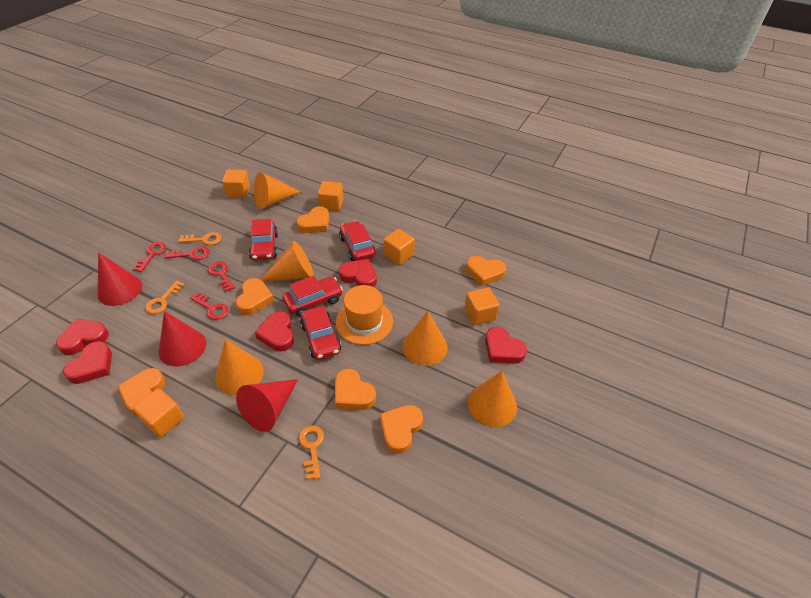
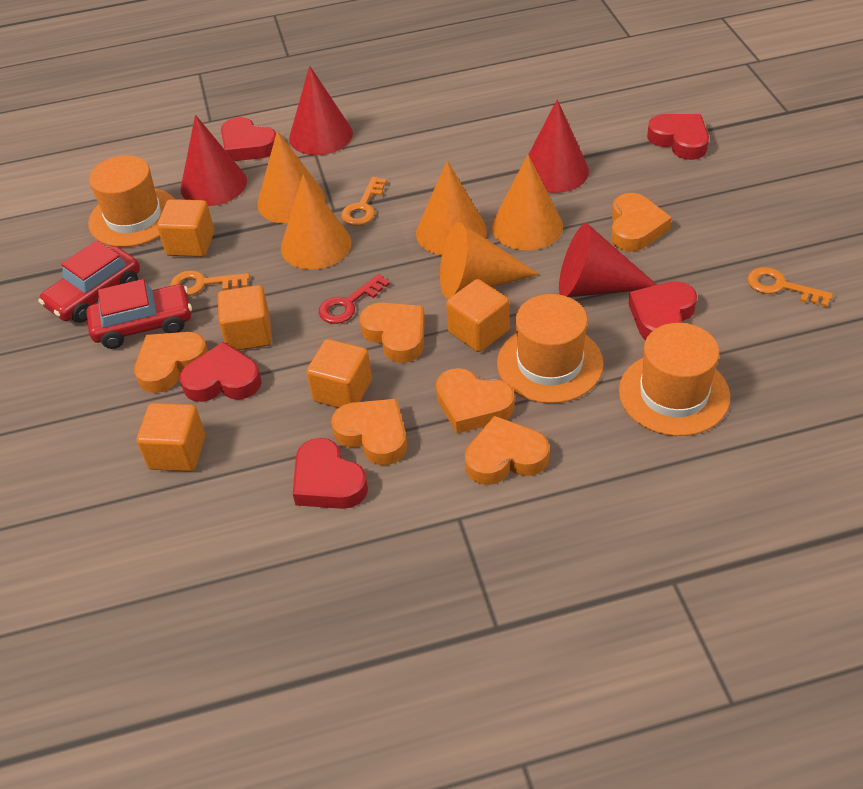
orange hat: [336,285,393,345] = 1 -> [88,155,174,247] [497,294,603,403] [619,323,730,436] = 3
red car: [249,219,278,261] [282,276,343,317] [300,306,341,360] [339,221,376,261] = 4 -> [38,241,140,323] [87,279,192,349] = 2
red cone: [98,252,142,306] [159,311,206,367] [236,379,298,432] = 3 -> [181,115,247,206] [289,66,353,155] [528,99,589,193] [559,223,657,297] = 4
red key: [133,242,166,272] [164,246,209,260] [190,292,228,320] [208,261,235,292] = 4 -> [319,274,390,324] = 1

